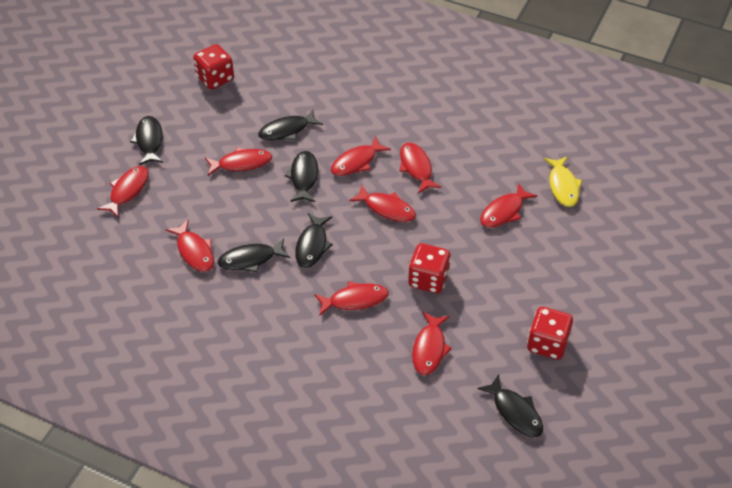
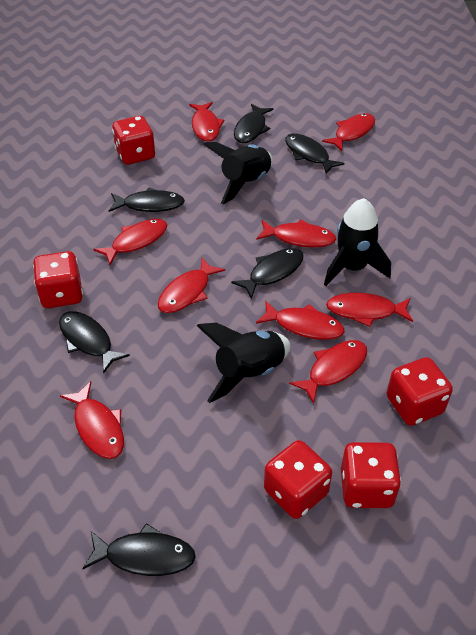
black rocket: none = 0 -> [197,323,290,403] [203,142,273,204] [324,198,391,286] = 3
red dice: [193,44,234,89] [408,243,451,293] [527,307,573,360] = 3 -> [33,251,83,308] [112,116,155,165] [264,440,332,519] [341,442,401,508] [387,357,453,426] = 5
yellow fish: [544,156,583,207] = 1 -> none = 0

